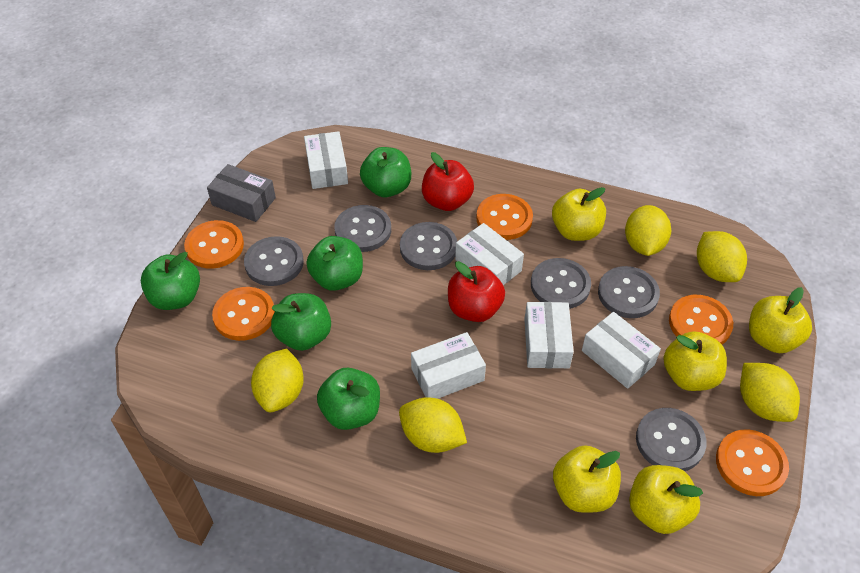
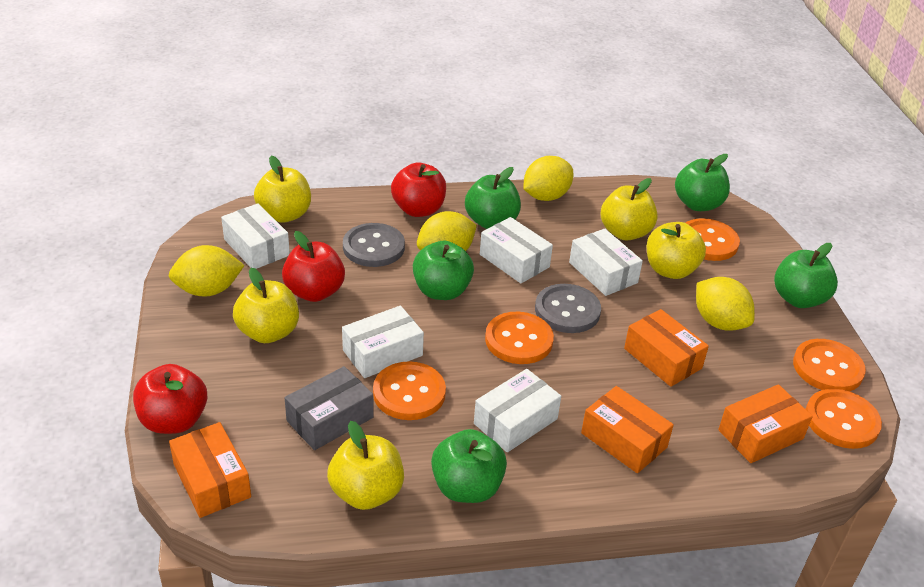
grey button: [244,236,304,286] [334,205,391,252] [400,222,457,270] [531,258,591,309] [598,266,660,318] [636,408,707,471] = 6 -> [343,223,405,267] [535,284,601,333] = 2
orange box: none = 0 -> [169,422,251,518] [581,386,674,473] [624,309,709,387] [718,384,813,463] = 4
red apple: [422,152,474,211] [448,261,505,322] = 2 -> [133,364,207,434] [282,231,345,302] [391,163,446,217] = 3
yellow lemon: [251,349,304,412] [399,397,467,453] [625,205,671,256] [697,231,747,282] [740,363,800,422] = 5 -> [169,245,245,297] [417,211,477,251] [523,156,573,201] [696,277,755,331] = 4

